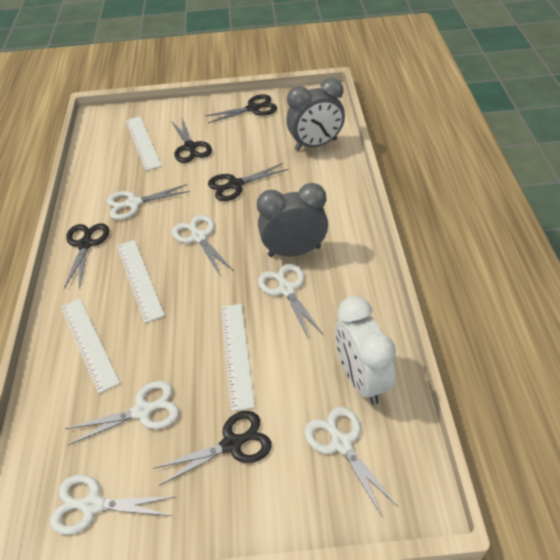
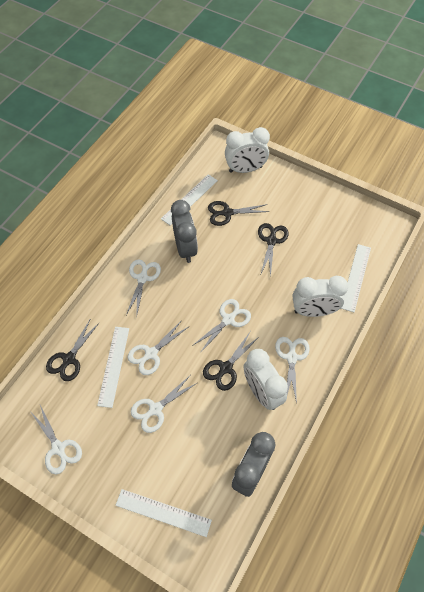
black scissors: [64,223,109,289] [153,411,272,486] [171,118,212,163] [205,94,277,123] [208,163,288,201] = 5 -> [46,318,99,381] [203,332,260,391] [208,201,269,226] [258,223,289,278] = 4
white clock: [335,296,396,405] = 1 -> [225,127,270,173] [243,349,288,410] [293,276,348,317] = 3

